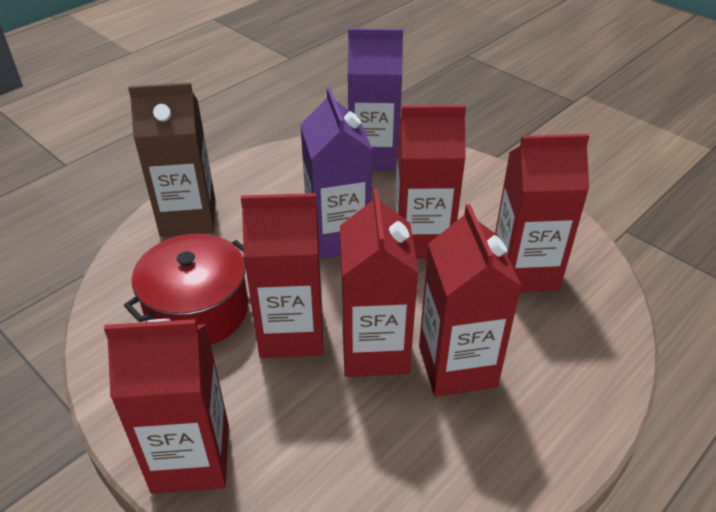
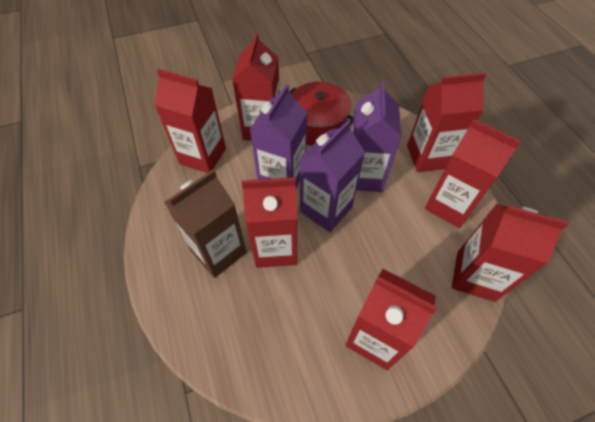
purple carton: [300,87,373,259] [348,28,403,171] = 2 -> [250,85,307,189] [300,120,365,232] [352,82,402,192] = 3
red carton: [104,319,229,494] [241,193,323,358] [340,189,418,377] [395,105,466,259] [419,204,522,397] [495,134,589,292] = 6 -> [154,69,226,173] [232,33,280,141] [241,177,297,268] [345,269,438,370] [407,73,487,172] [425,119,521,228] [452,204,569,302] = 7

